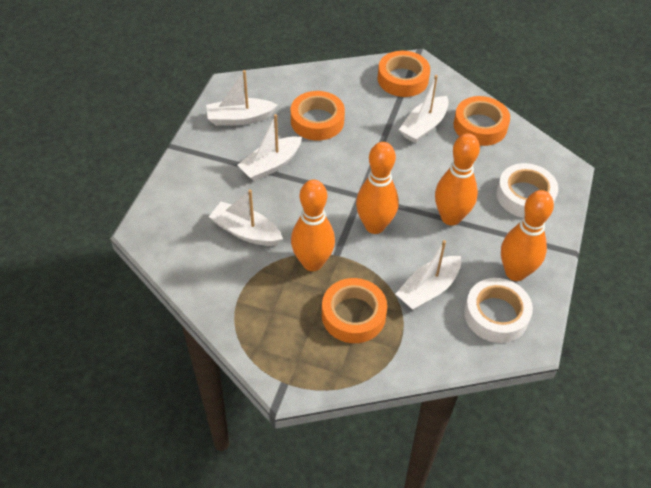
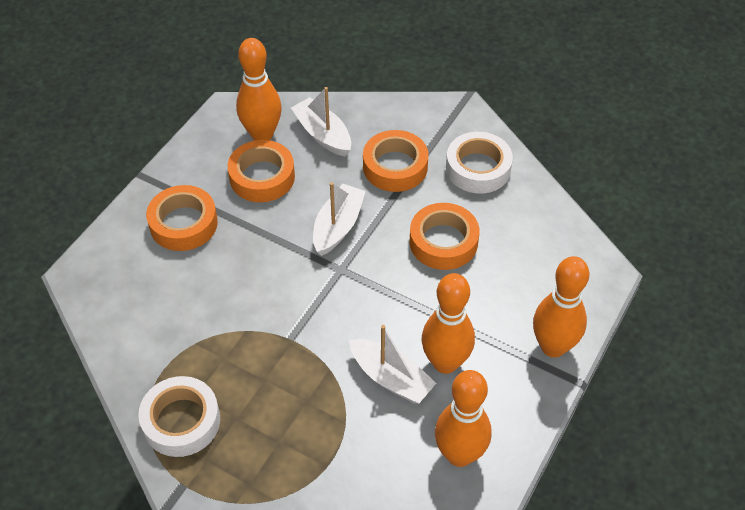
white boat: [206,70,277,126] [209,189,283,246] [237,114,302,181] [396,240,461,310] [399,75,449,143] = 5 -> [291,87,351,157] [313,182,366,256] [349,325,436,404] = 3

